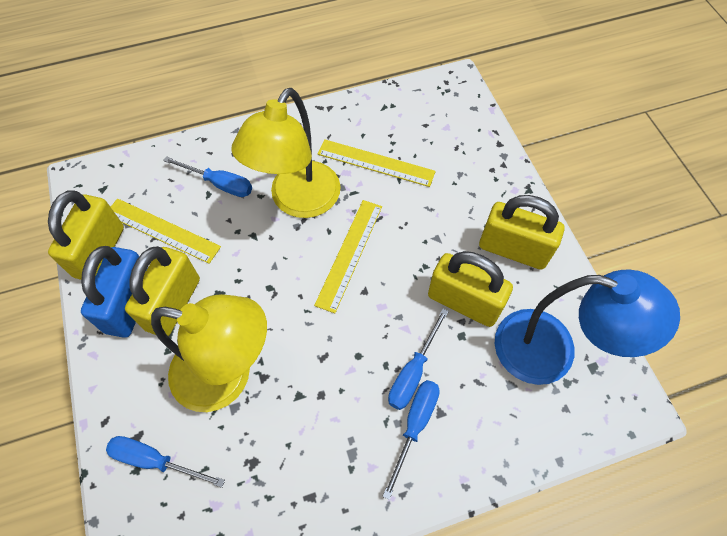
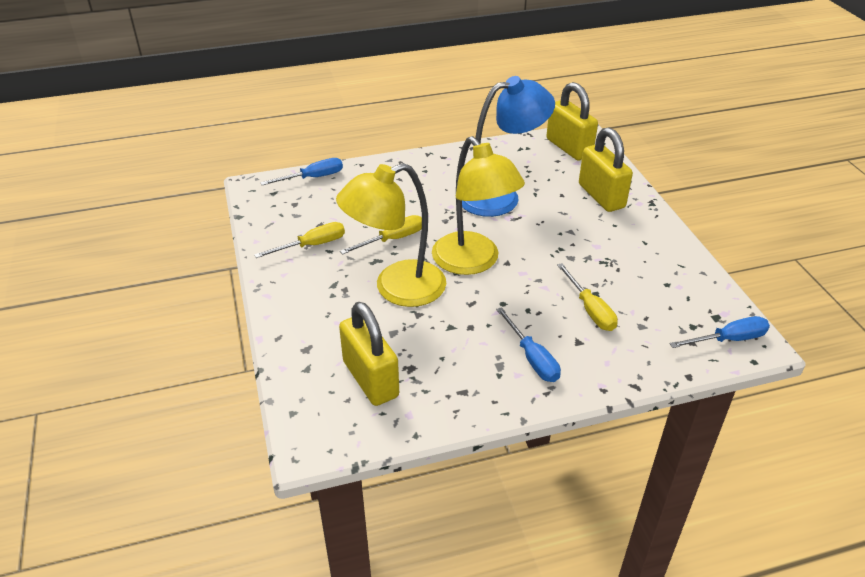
blue padlock: [81,246,148,338] = 1 -> none = 0
blue screwdriver: [106,436,225,488] [163,156,252,197] [382,380,440,500] [388,309,449,410] = 4 -> [260,158,343,185] [496,307,561,382] [670,316,770,348] = 3
yellow padlock: [48,190,124,280] [125,246,200,336] [428,251,513,327] [479,195,565,270] = 4 -> [339,302,399,406] [546,82,598,160] [579,127,633,212] = 3
yellow ruler: [111,199,221,264] [314,200,382,313] [317,139,436,187] = 3 -> none = 0
yellow screwdriver: none = 0 -> [254,222,345,258] [340,215,422,254] [557,263,618,331] = 3

